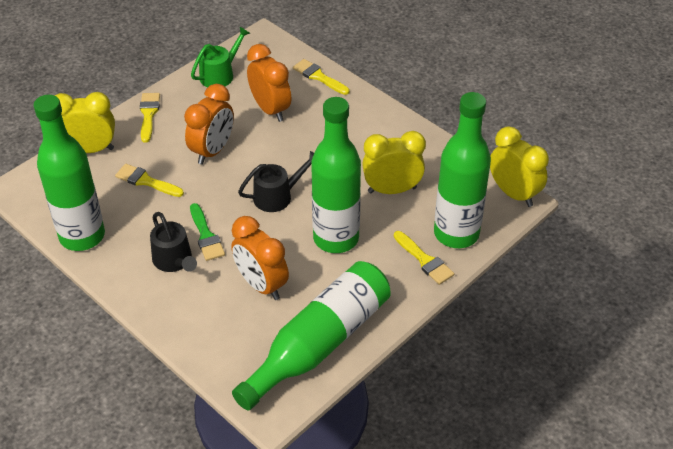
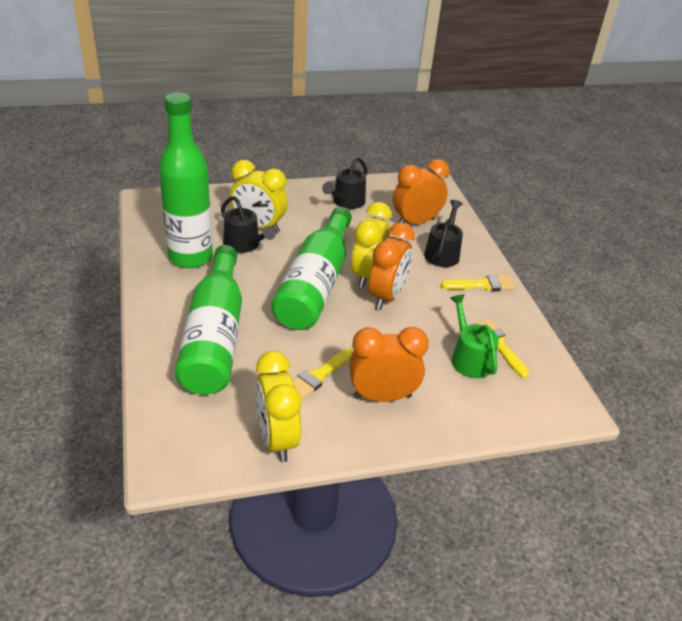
black watering can: [150,212,197,272] [238,151,314,212] = 2 -> [221,196,276,253] [322,157,367,209] [424,200,463,267] = 3
green bottle: [34,95,105,251] [232,261,391,411] [311,97,361,253] [434,92,491,248] = 4 -> [159,92,213,268] [175,245,242,395] [271,207,352,330] = 3
green brush: [190,203,225,261] = 1 -> none = 0
yellow brush: [115,164,184,197] [140,93,160,143] [293,59,350,95] [394,231,454,285] = 4 -> [293,348,354,400] [441,275,515,291] [474,319,529,378] = 3

